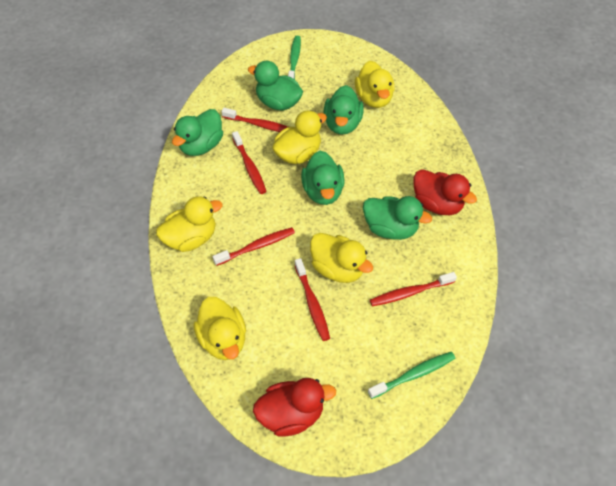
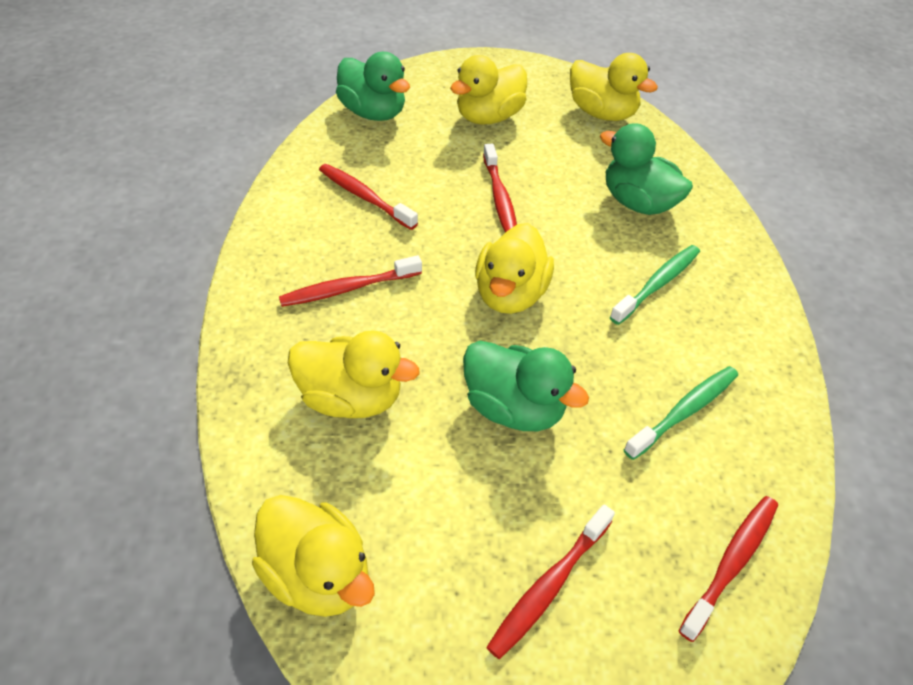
green duck: [172,109,223,156] [248,61,303,111] [301,151,345,205] [324,85,363,134] [363,196,432,240] = 5 -> [336,52,410,121] [463,341,589,431] [600,123,693,215] = 3
red duck: [253,378,336,437] [413,169,477,215] = 2 -> none = 0

